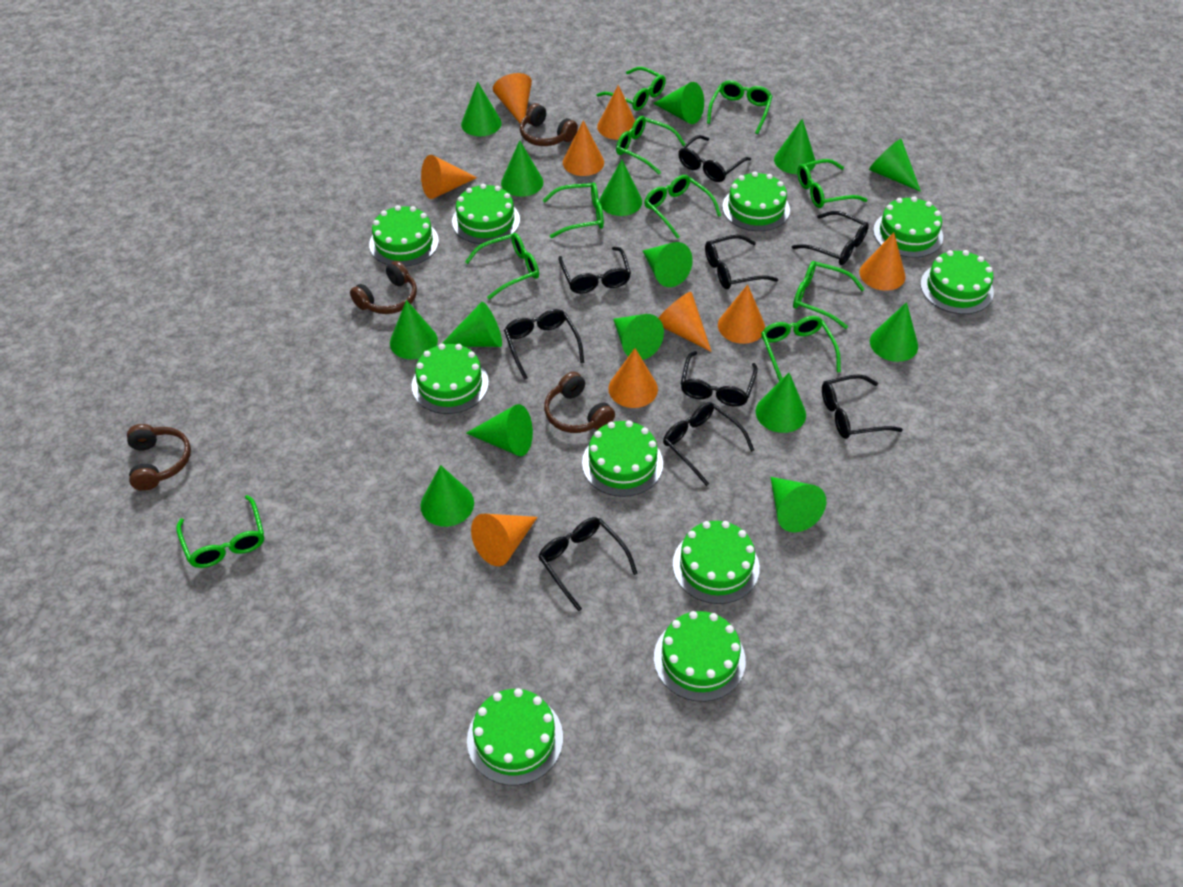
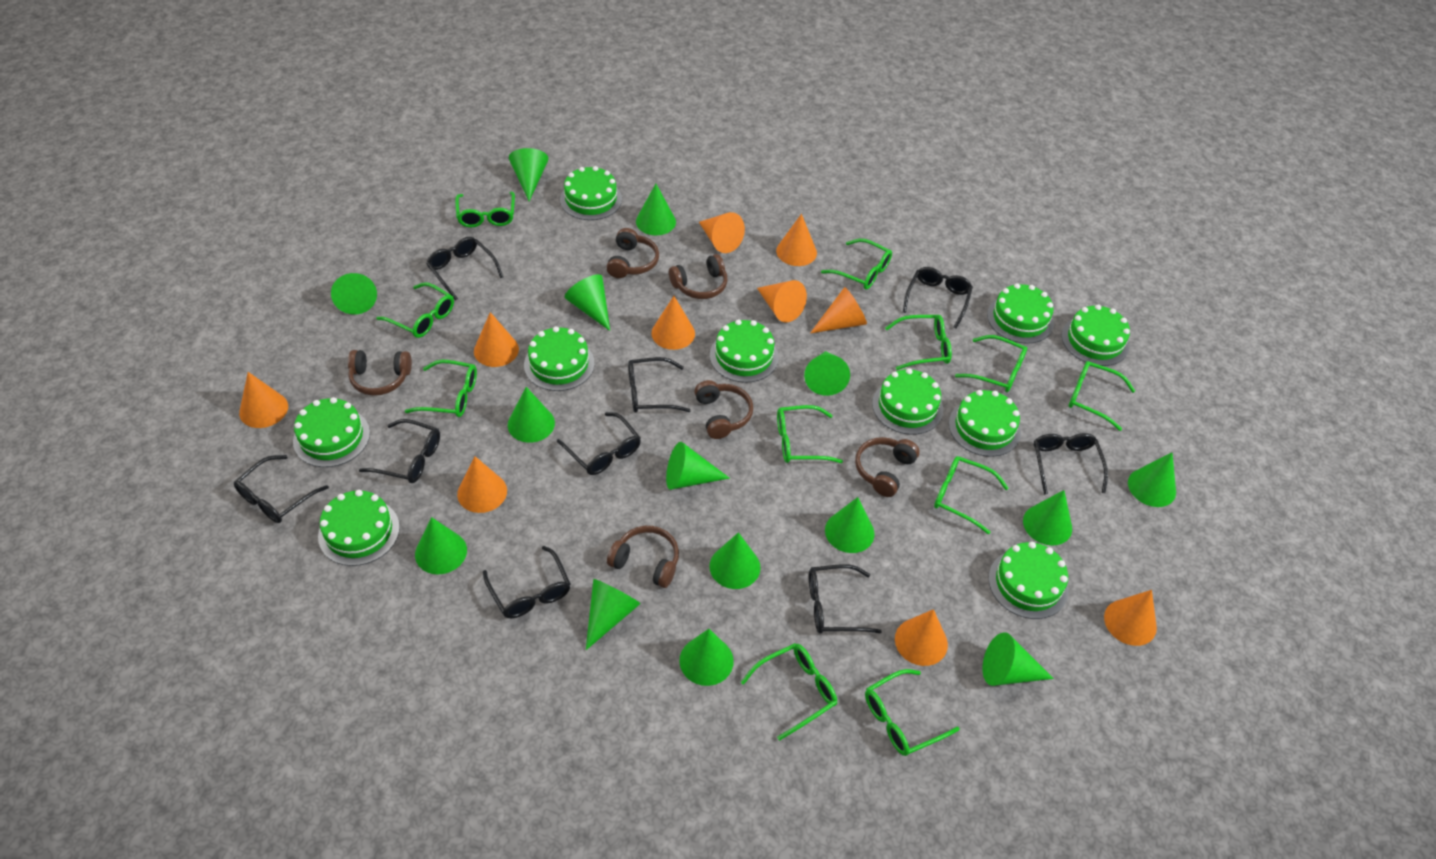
brown headphones: [127,424,191,491] [350,261,417,314] [520,103,578,146] [544,372,615,433] = 4 -> [348,350,412,396] [606,228,659,278] [607,526,679,588] [669,254,727,299] [694,380,753,439] [855,437,920,497] = 6
green glasses: [176,495,264,568] [465,233,539,300] [543,182,604,238] [596,67,666,111] [616,116,685,174] [644,175,721,239] [707,80,773,134] [761,316,841,382] [793,261,864,329] [797,159,867,208] = 10 -> [376,282,454,338] [405,360,477,417] [455,192,515,227] [741,643,837,740] [777,405,843,463] [821,239,892,290] [865,669,960,756] [885,315,952,370] [934,456,1008,534] [955,335,1027,392] [1069,361,1135,431] = 11
orange cone: [421,155,477,199] [471,514,537,566] [493,73,532,123] [563,120,604,176] [597,85,635,140] [608,348,658,408] [658,292,712,352] [718,284,765,344] [859,233,906,291] = 9 -> [239,372,288,428] [457,456,507,513] [474,312,519,367] [651,296,695,350] [699,212,745,253] [757,280,807,322] [776,214,817,266] [810,287,867,333] [895,609,948,666] [1104,590,1157,646] = 10

